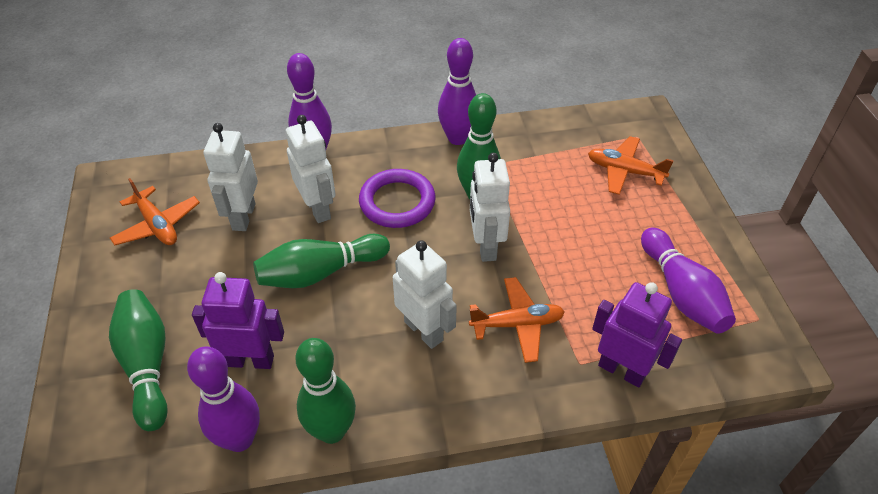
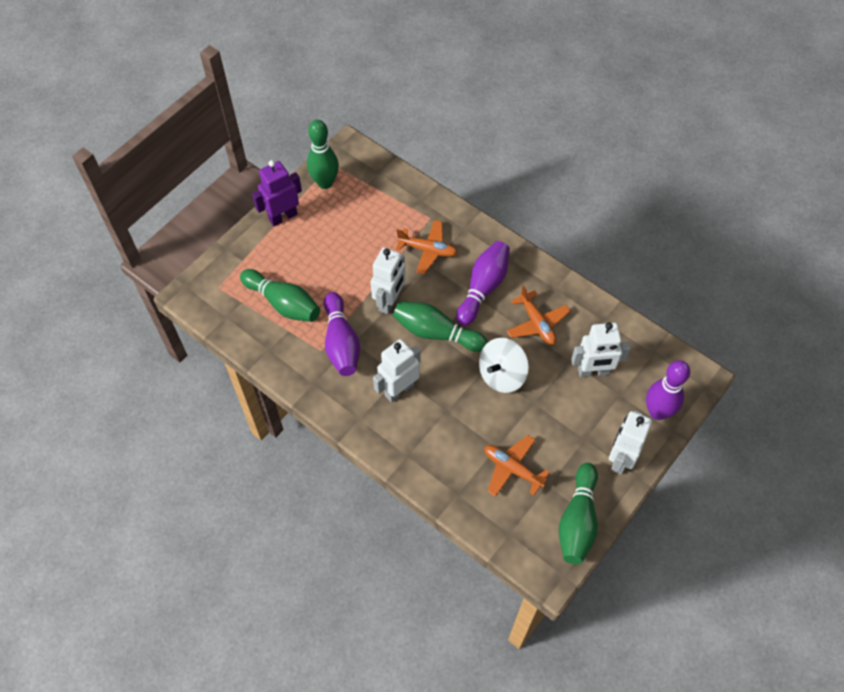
purple bowling pin: [187,347,260,452] [287,53,332,150] [438,38,476,145] [641,227,736,334] = 4 -> [324,292,360,376] [456,241,510,326] [646,360,690,420] = 3
purple ring: [359,169,436,228] = 1 -> none = 0
purple robot: [192,272,284,369] [592,282,682,387] = 2 -> [252,160,302,226] = 1
white spinning top: none = 0 -> [479,338,529,393] = 1

